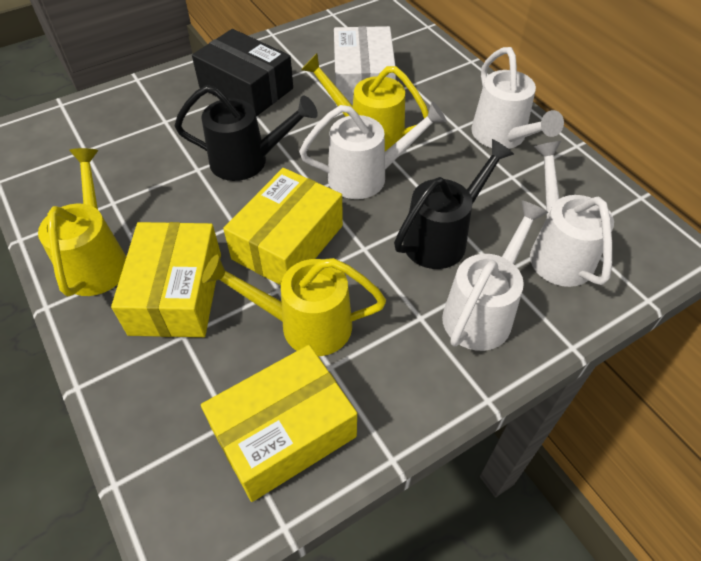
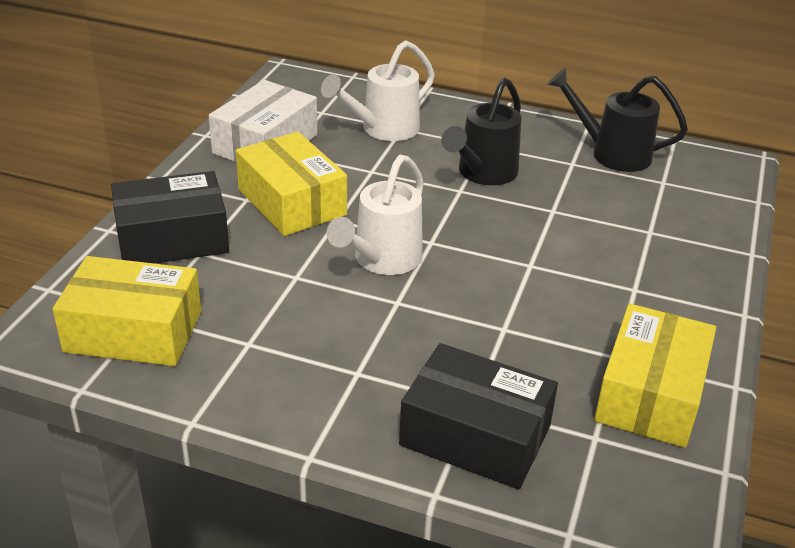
black box: [192,29,293,117] = 1 -> [111,171,229,264] [399,343,558,489] = 2
white watering can: [299,101,447,199] [442,200,548,351] [471,47,564,149] [530,141,614,287] = 4 -> [321,40,435,141] [327,155,424,275] = 2
yellow watering can: [38,148,126,296] [202,255,386,356] [301,53,428,151] = 3 -> none = 0

